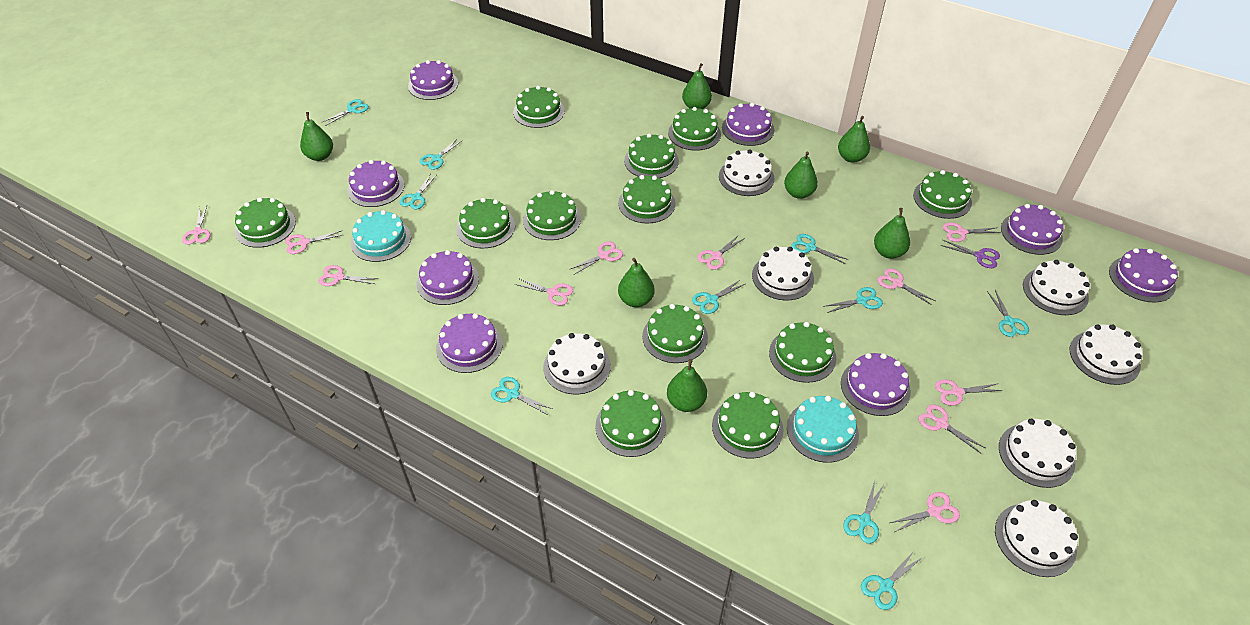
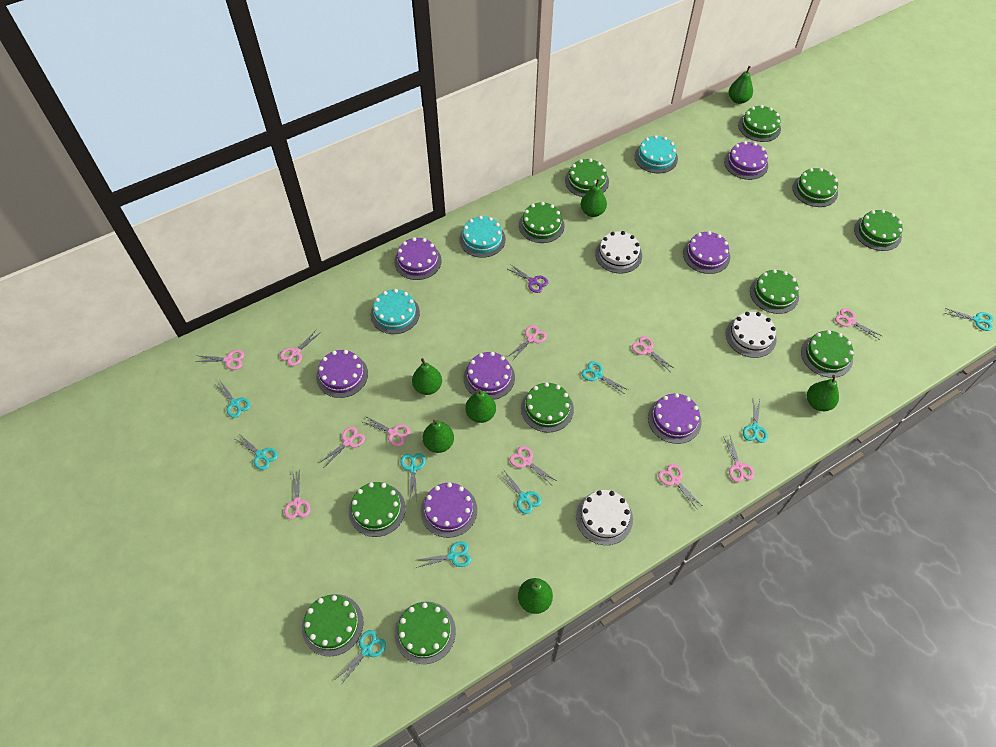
green cake: [235,197,296,248] [456,198,515,248] [513,86,565,128] [523,190,581,240] [595,390,666,457] [618,175,675,224] [624,133,679,178] [642,304,708,363] [668,107,721,151] [712,392,784,459] [769,322,836,383] [913,170,972,219] = 12 -> [302,594,363,656] [349,482,406,537] [394,601,456,664] [519,202,565,243] [521,382,574,433] [565,158,609,197] [738,105,781,142] [750,269,799,314] [793,168,838,207] [801,330,854,378] [854,209,903,251] = 11
purple cake: [347,160,405,207] [408,60,458,100] [417,250,479,305] [436,313,503,373] [722,103,774,146] [841,353,911,416] [1001,204,1063,255] [1109,248,1178,302] = 8 -> [316,350,368,398] [394,237,442,280] [421,482,477,538] [464,352,515,400] [648,393,702,444] [683,231,730,274] [724,141,768,180] = 7
turquoise cake: [351,210,411,262] [787,396,859,463] = 2 -> [370,289,420,334] [459,216,506,258] [634,135,678,173] = 3
turquoise scissors: [322,99,369,126] [399,174,437,209] [419,139,463,170] [491,377,553,415] [692,279,745,314] [791,234,849,264] [823,287,883,313] [843,481,885,544] [861,551,923,610] [987,290,1029,337] = 10 -> [215,381,251,418] [233,433,278,470] [336,630,386,686] [401,453,426,502] [416,541,471,568] [498,469,542,514] [581,361,628,393] [743,400,768,443] [944,308,993,331] = 9
white cake: [543,333,611,394] [719,149,774,196] [752,247,814,301] [995,500,1078,577] [999,419,1076,488] [1023,260,1090,315] [1070,324,1142,385] = 7 -> [576,490,633,545] [595,231,642,273] [726,312,776,358] = 3

